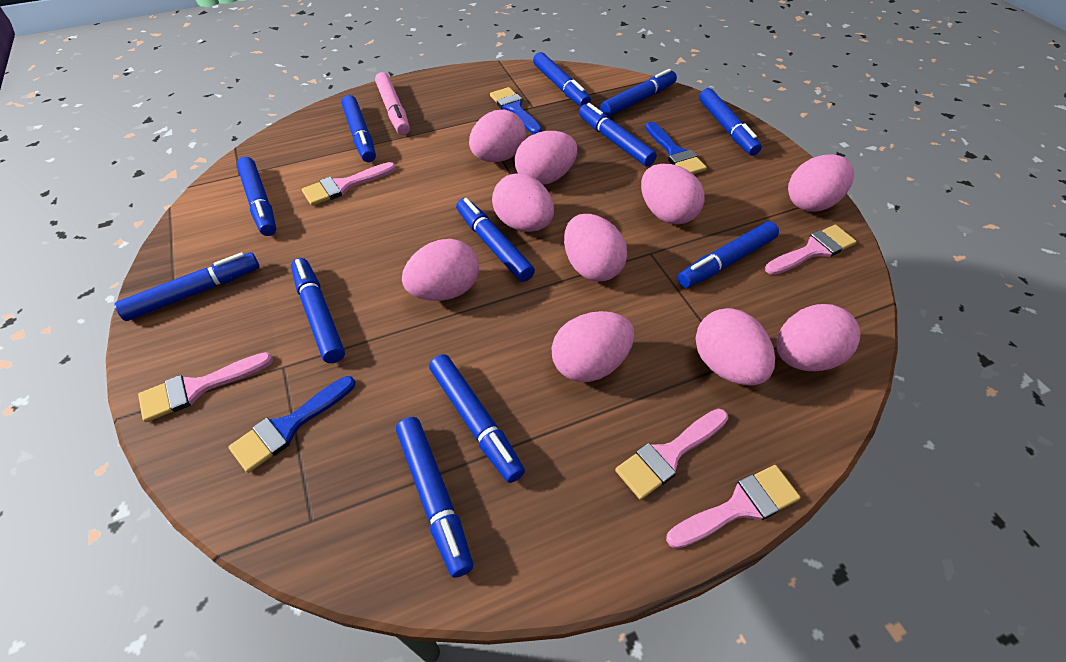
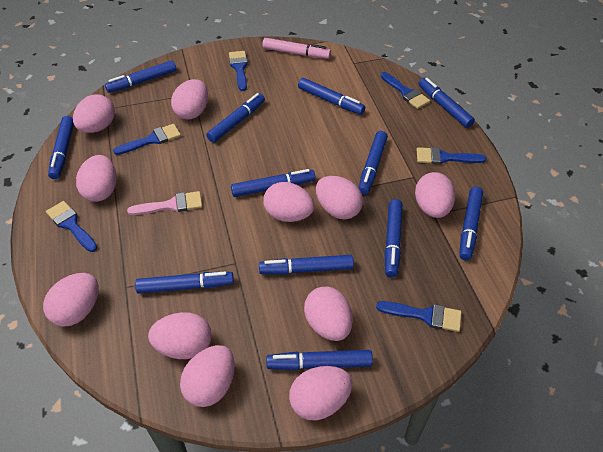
blue brush: [229,376,355,473] [490,87,542,135] [646,122,707,174] = 3 -> [46,201,97,252] [113,124,181,155] [229,51,248,91] [376,301,462,332] [381,72,430,109] [417,147,487,164] = 6
pink brush: [138,352,273,422] [302,162,396,206] [615,409,728,500] [666,465,801,549] [765,225,857,275] = 5 -> [127,191,202,215] = 1
pink egg: [402,239,479,301] [469,109,526,162] [492,173,554,232] [515,131,577,185] [551,311,634,382] [564,214,627,281] [641,164,705,225] [696,308,775,386] [777,304,860,371] [788,154,854,212] = 10 -> [43,273,99,327] [73,94,115,133] [76,155,117,202] [148,312,212,359] [171,79,208,119] [180,345,235,407] [263,182,314,222] [289,366,352,420] [304,287,353,341] [316,176,363,219] [415,172,455,218] = 11

